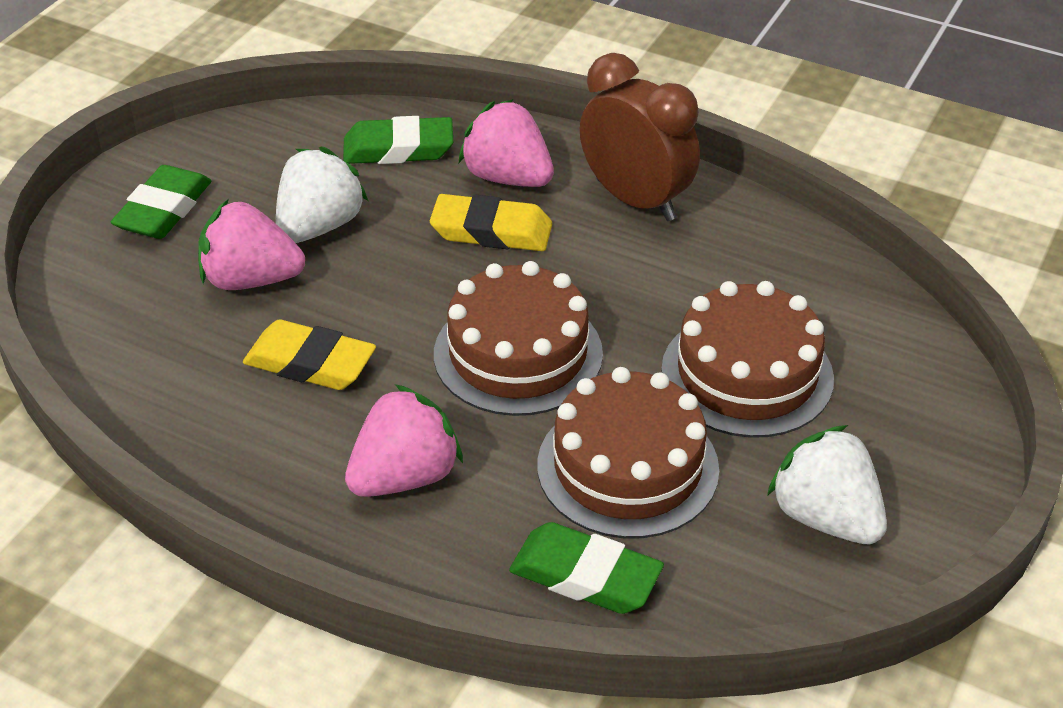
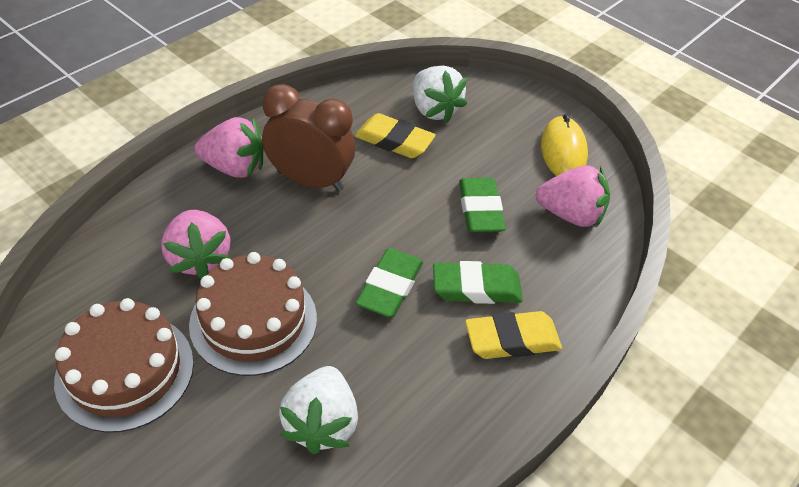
brown cake: [434,261,603,416] [537,367,719,539] [661,281,834,438] = 3 -> [54,298,194,433] [189,252,317,376] = 2
yellow mouse: none = 0 -> [541,114,588,176] = 1

